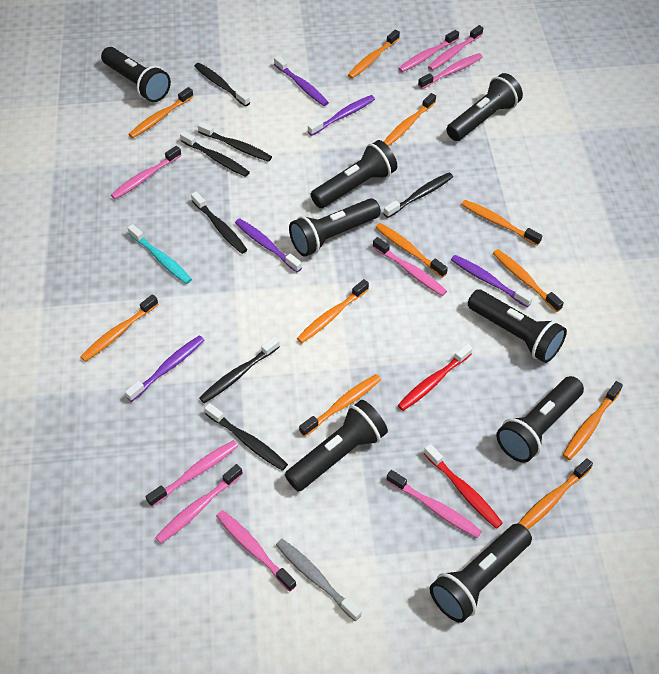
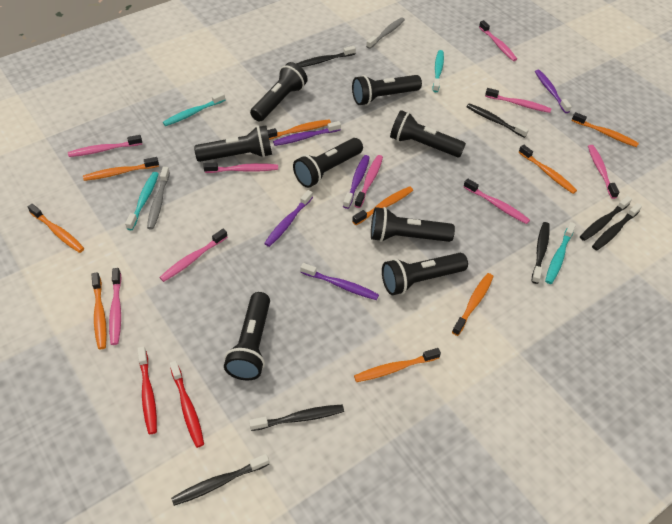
grey toothbrush: [276,539,362,621] = 1 -> [147,167,170,230] [366,18,405,49] = 2
orange toothbrush: [80,294,158,362] [128,87,194,138] [297,279,369,343] [299,374,381,437] [348,30,400,79] [375,223,448,278] [384,93,436,146] [461,200,542,246] [493,249,564,312] [518,458,593,529] [563,381,623,460] = 11 -> [28,204,84,253] [83,157,159,181] [91,272,107,349] [267,120,331,140] [352,186,413,225] [354,348,441,382] [452,273,494,336] [519,145,577,194] [572,112,639,147] = 9
turquoise toothbrush: [128,224,192,284] = 1 -> [125,172,159,230] [163,92,225,126] [433,50,444,92] [545,222,576,284] = 4

